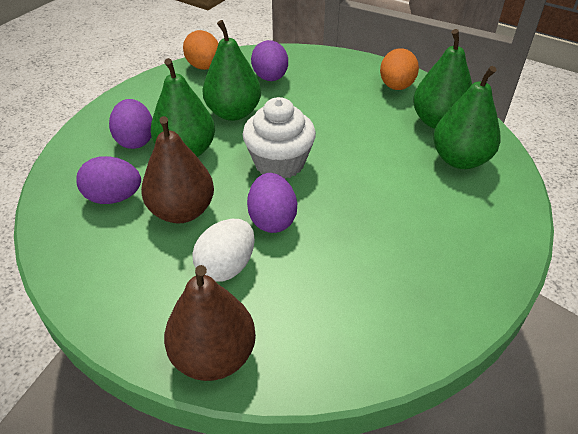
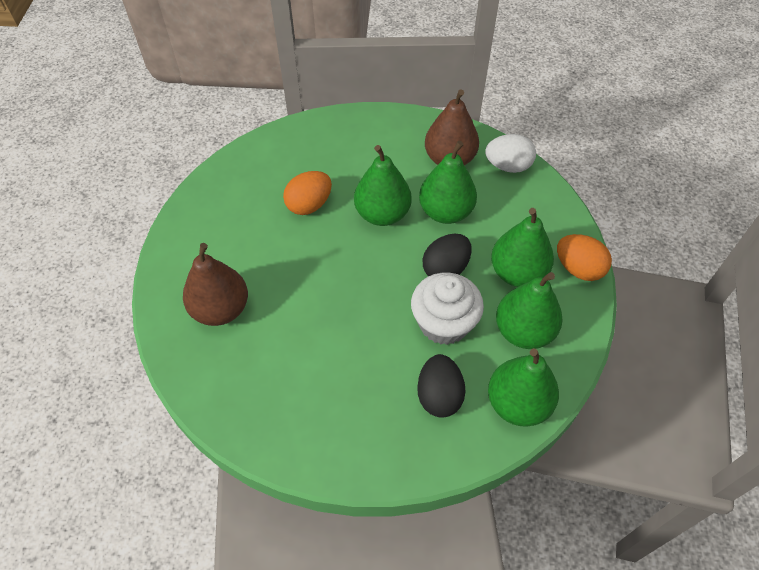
black egg: none = 0 -> [417,354,466,418] [423,234,472,276] = 2
green pear: [151,58,215,157] [202,20,261,121] [413,29,472,129] [433,66,501,169] = 4 -> [354,145,412,226] [419,141,477,224] [488,348,559,427] [491,208,554,287] [496,272,563,349] = 5
purple egg: [76,156,141,204] [109,99,152,149] [247,173,297,233] [251,40,288,81] = 4 -> none = 0

